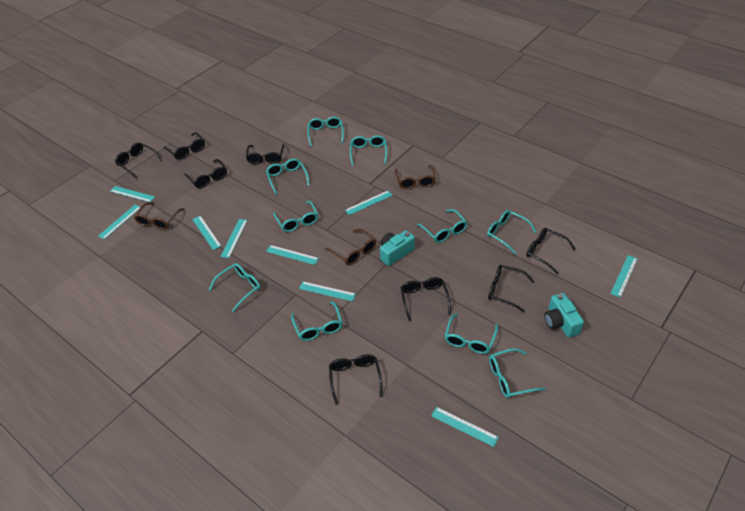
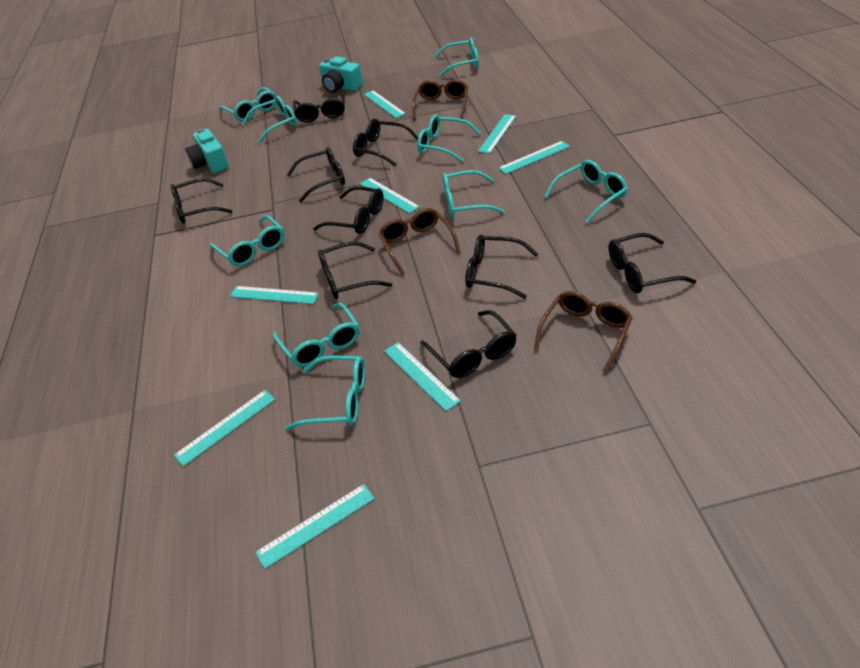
black glasses: [115,143,162,179] [164,132,205,160] [184,159,227,188] [246,144,284,164] [329,354,383,405] [400,277,451,321] [488,265,535,312] [526,228,576,274] = 8 -> [170,178,232,224] [287,147,345,202] [293,92,345,123] [313,186,384,234] [318,241,392,299] [353,119,418,166] [420,310,516,378] [465,235,538,299] [608,233,696,293] = 9
turquoise glasses: [209,263,260,312] [266,159,310,195] [273,201,318,232] [291,302,343,341] [307,117,344,147] [350,135,387,166] [417,209,468,243] [445,313,498,354] [487,210,536,254] [489,348,545,398] = 10 -> [210,215,284,266] [219,87,276,121] [242,96,297,143] [273,303,360,367] [286,356,365,430] [417,115,481,162] [434,37,479,77] [442,170,505,218] [544,160,628,223] = 9
turquoise ruler: [98,205,140,239] [110,186,155,202] [192,216,221,250] [220,219,247,258] [266,245,319,265] [299,281,356,302] [345,191,393,215] [431,407,499,447] [610,255,638,298] = 9 -> [174,390,275,467] [230,286,319,304] [255,484,375,569] [359,178,420,214] [364,90,406,118] [384,342,461,411] [478,114,516,154] [498,141,570,174] = 8

